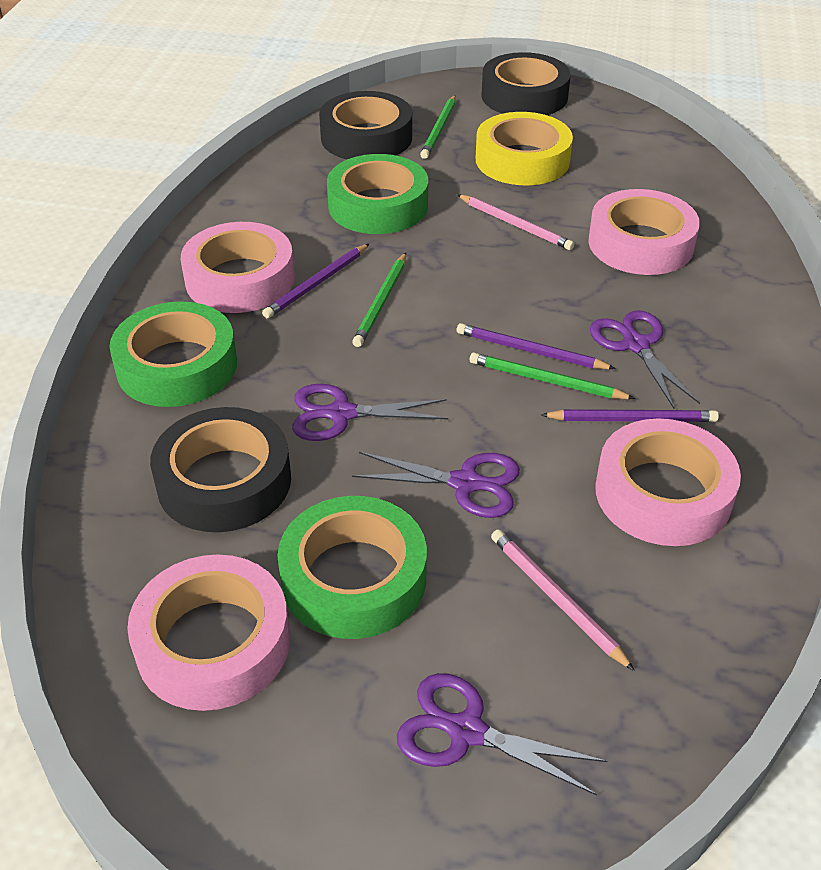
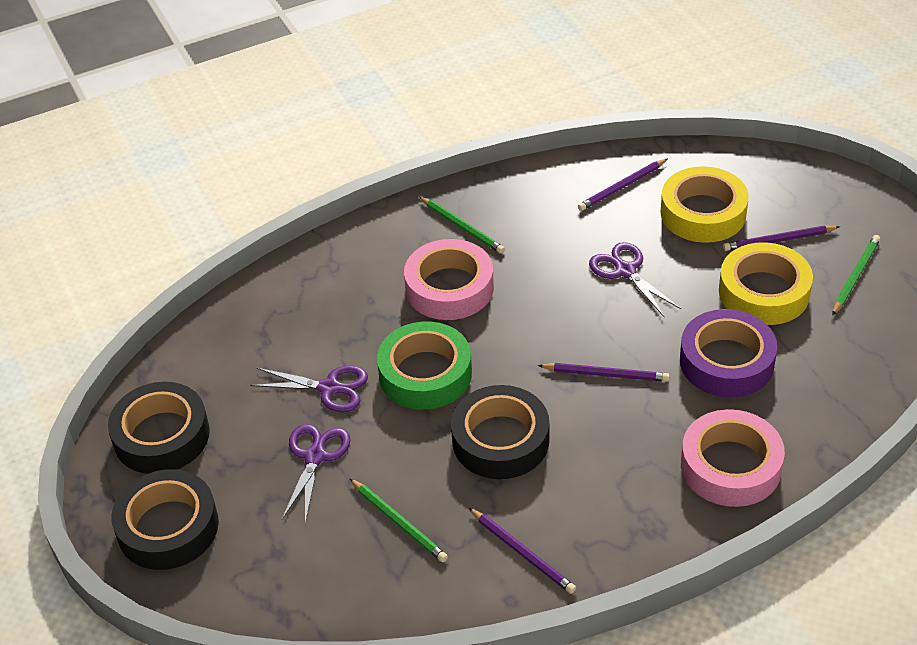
green tape: [110,301,237,407] [277,496,427,639] [327,154,428,234] = 3 -> [377,322,472,410] = 1
pink pencil: [457,194,574,250] [491,530,635,671] = 2 -> none = 0
pink tape: [127,554,290,711] [181,222,295,313] [588,189,700,275] [595,418,741,546] = 4 -> [404,239,494,320] [681,409,785,507] = 2
purple pencil: [262,244,369,319] [457,323,616,369] [541,409,719,422] = 3 -> [469,508,576,594] [538,363,670,382] [578,159,667,211] [723,226,840,251] = 4
purple scissors: [292,384,448,441] [352,452,520,518] [397,673,607,796] [590,310,700,409] = 4 -> [250,365,368,412] [282,424,351,524] [589,242,681,317] = 3
purple tape: none = 0 -> [680,309,777,397] = 1
yellow tape: [476,112,573,185] = 1 -> [660,166,749,243] [719,242,813,325] = 2

